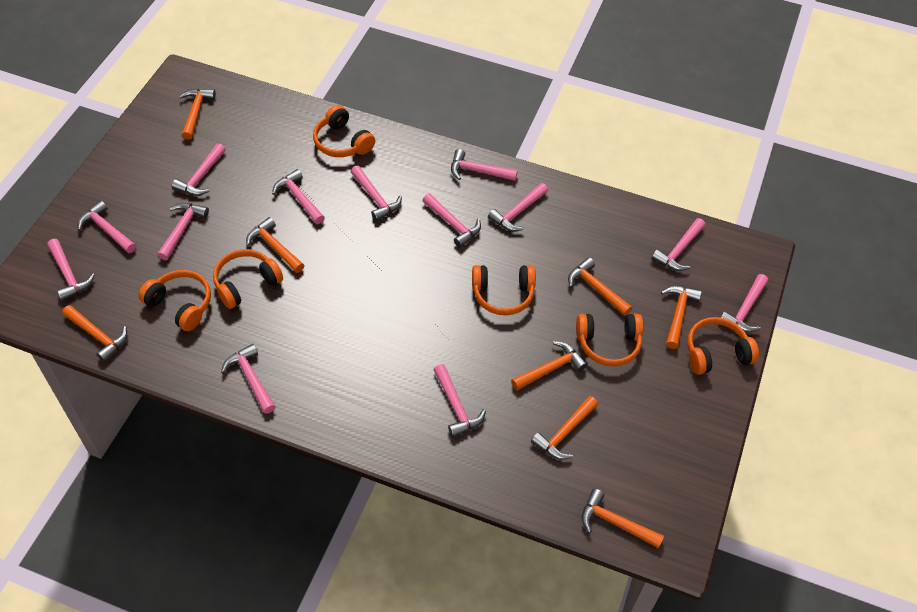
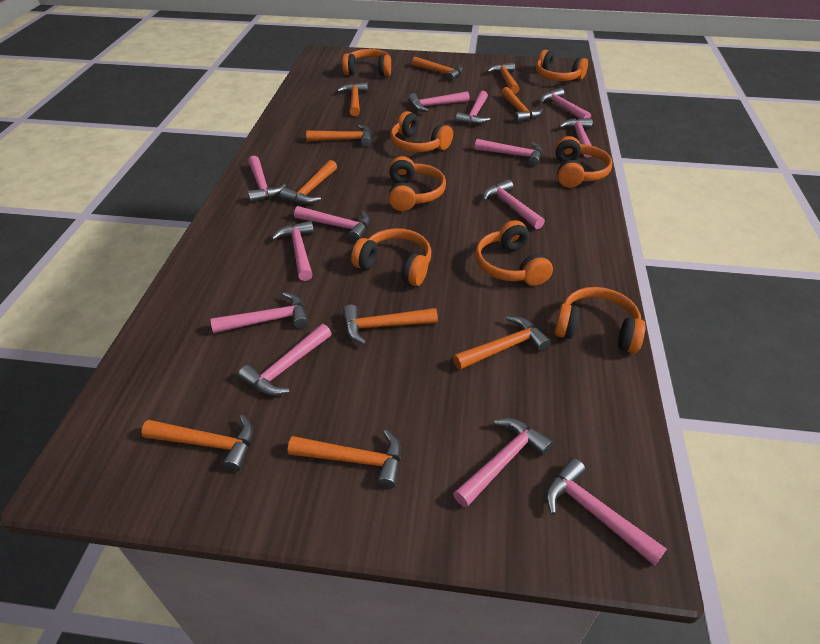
orange hammer: [62,305,127,362] [179,88,216,140] [246,217,304,273] [511,341,587,391] [531,396,598,460] [568,257,632,316] [582,489,664,548] [661,286,702,349] = 8 -> [141,415,254,472] [280,160,337,204] [288,430,401,489] [306,125,372,147] [337,82,368,116] [343,305,438,345] [412,57,463,82] [453,316,551,370] [487,62,519,94] [501,87,543,122] = 10
orange headphones: [138,270,211,331] [213,249,283,309] [313,105,375,157] [472,265,536,316] [576,314,644,367] [687,317,759,375] = 6 -> [342,49,391,76] [351,228,431,286] [389,156,446,211] [390,111,453,152] [475,220,553,286] [536,50,588,81] [555,136,612,188] [555,287,646,354] = 8

